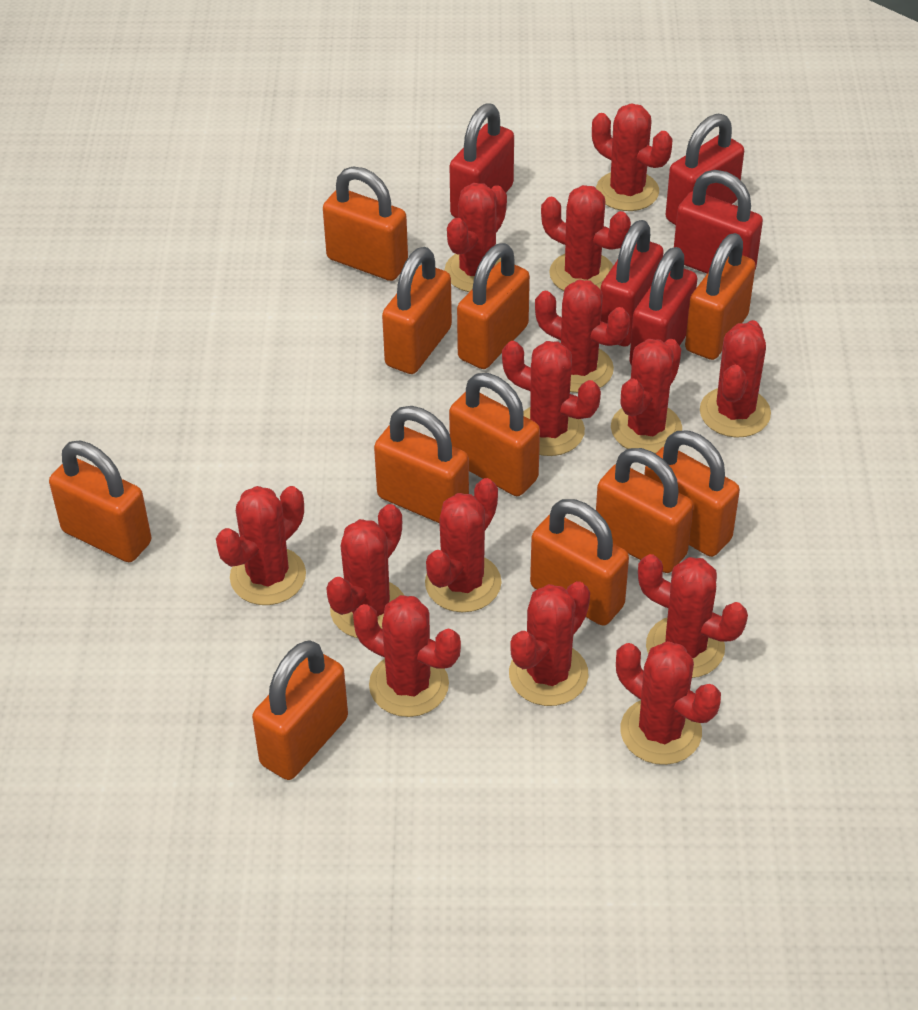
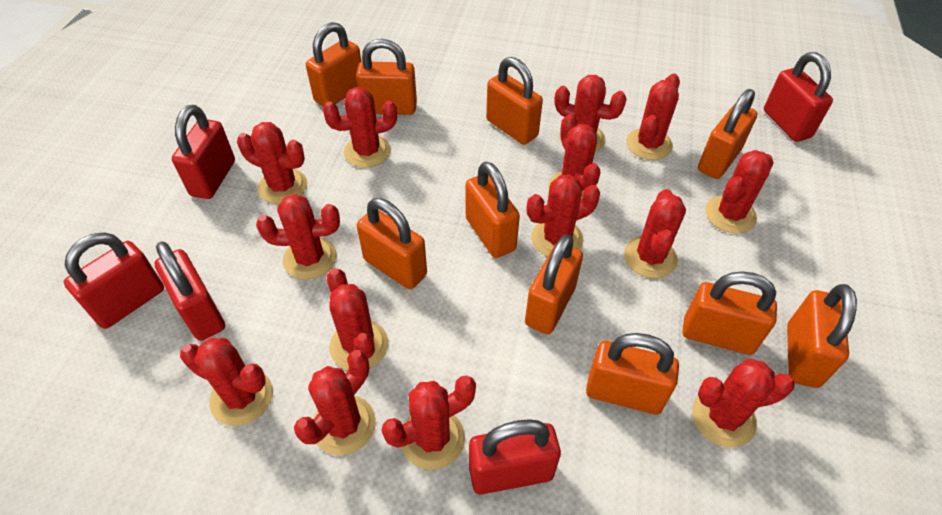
orange padlock: [49,440,151,562] [252,640,348,780] [323,167,408,281] [374,406,469,523] [382,247,452,374] [449,373,540,496] [457,243,530,369] [530,499,629,626] [596,448,694,573] [644,431,740,557] [685,233,756,360] = 11 -> [306,22,361,107] [356,39,417,115] [357,198,427,289] [466,162,520,258] [486,57,543,145] [525,234,583,334] [586,333,679,414] [682,271,777,355] [698,89,758,179] [787,284,857,388] = 10

